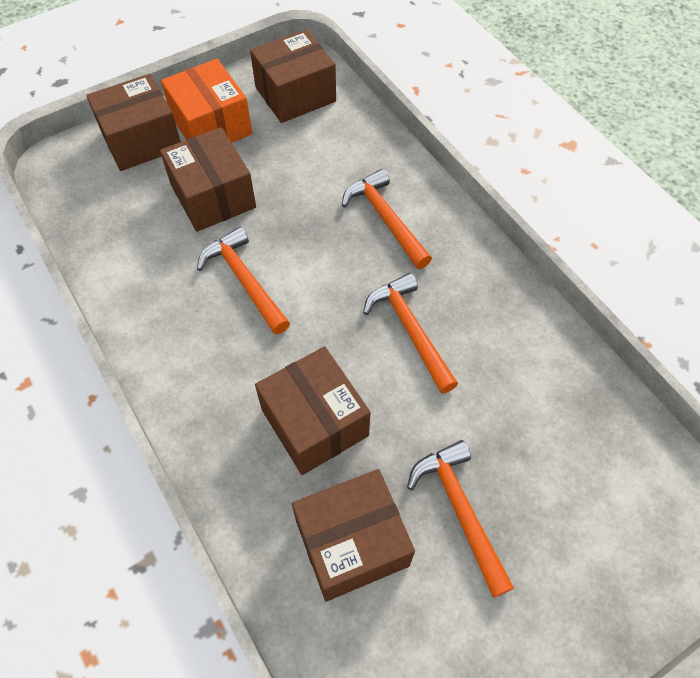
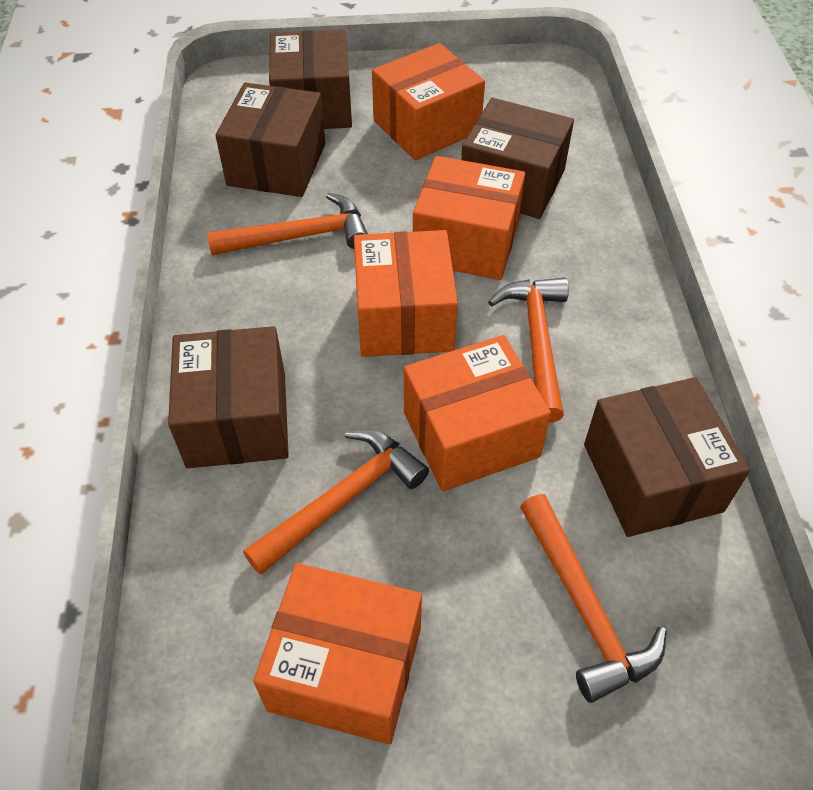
orange box: [161,59,252,143] = 1 -> [253,563,422,744] [354,230,458,357] [372,43,485,160] [404,335,551,491] [413,156,525,280] = 5

